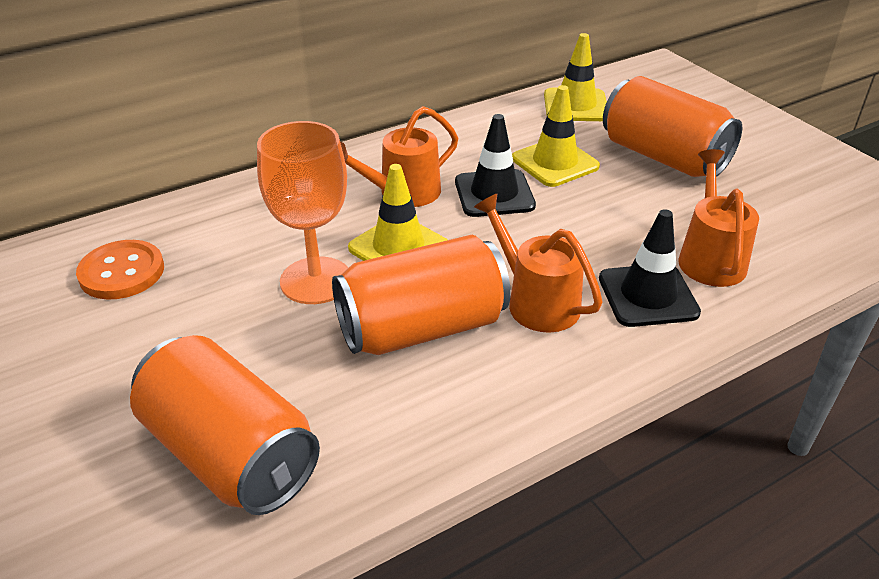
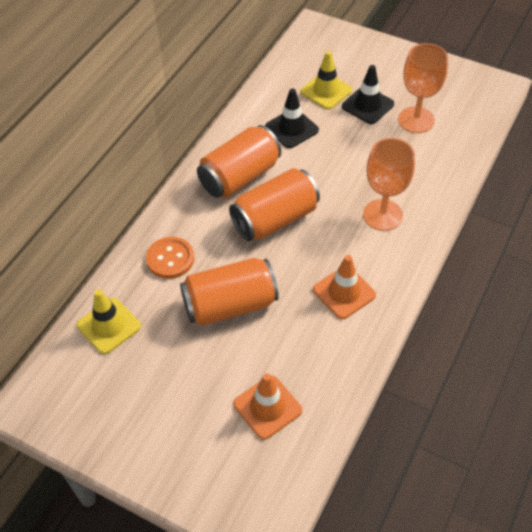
orange goblet: [257,121,348,304] = 1 -> [363,138,415,231] [398,43,448,133] = 2
orange traffic cone: none = 0 -> [234,373,302,440] [313,255,376,319] = 2
orange watering can: [340,106,458,207] [474,194,603,333] [678,149,759,287] = 3 -> none = 0
yellow traffic cone: [348,164,447,261] [512,85,600,187] [544,33,607,121] = 3 -> [77,289,141,354] [300,51,352,110] = 2

